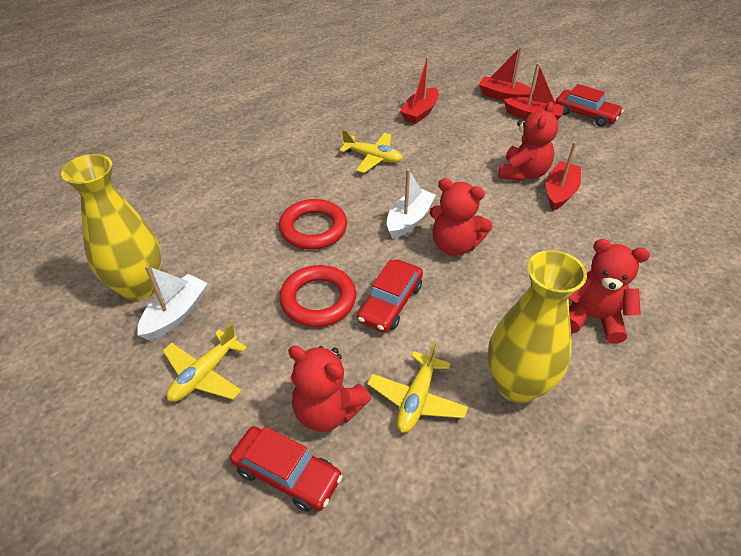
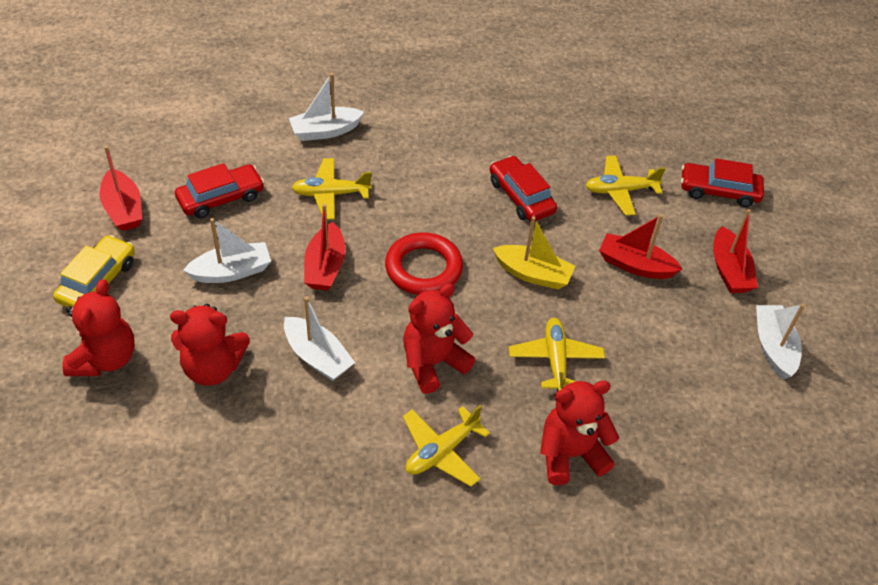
red ring: [279,199,347,250] [279,265,356,327] = 2 -> [385,232,463,295] = 1
white boat: [137,265,208,341] [387,169,436,239] = 2 -> [183,218,271,283] [284,297,355,381] [289,73,364,141] [756,303,805,380] = 4
yellow boat: none = 0 -> [493,216,576,290] = 1
yellow car: none = 0 -> [53,235,135,307] = 1
yellow plane: [163,323,247,402] [339,130,403,173] [367,342,468,433] = 3 -> [291,158,372,220] [403,405,490,487] [509,318,605,392] [585,155,665,216] = 4
yellow vase: [61,154,161,301] [488,250,587,403] = 2 -> none = 0

